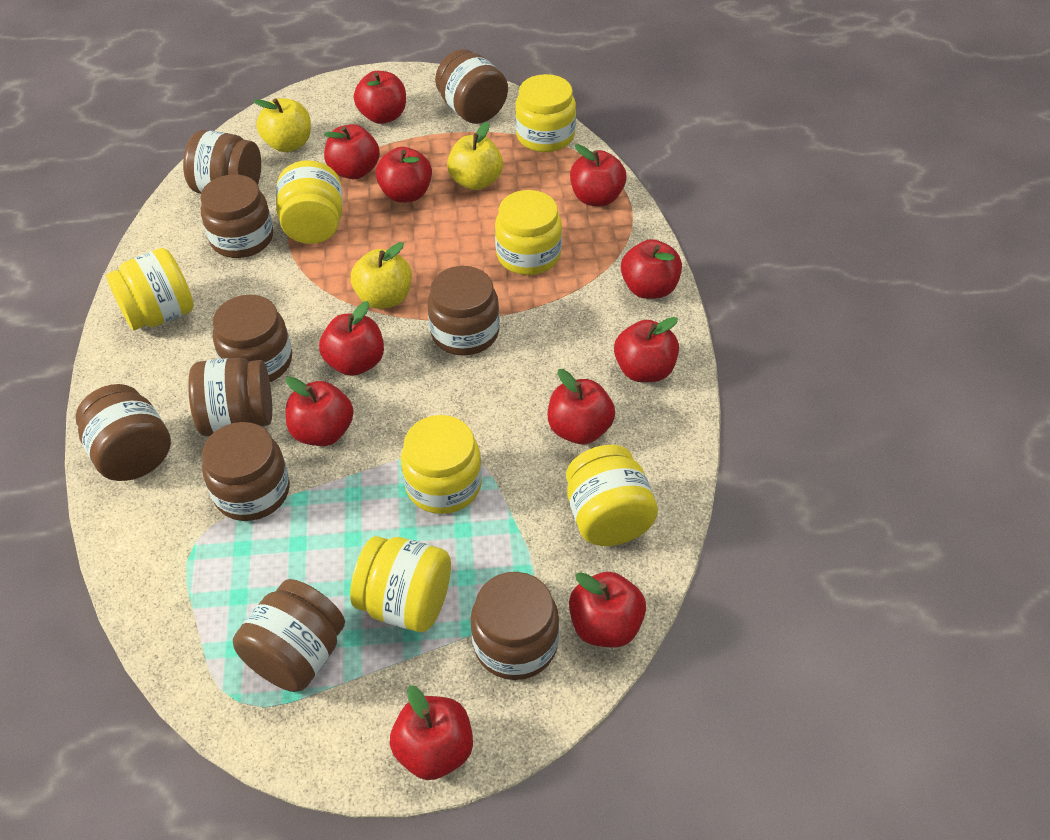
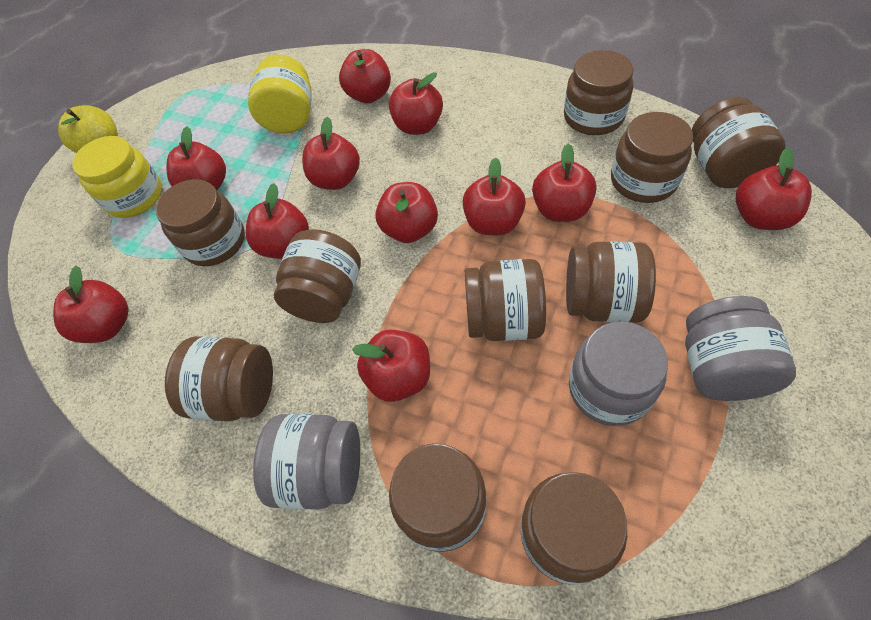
grey jar: none = 0 -> [253,414,360,510] [569,322,668,426] [685,296,796,401] = 3
yellow apple: [254,98,311,152] [351,242,412,309] [447,122,503,190] = 3 -> [58,105,118,153] = 1
yellow jar: [106,248,194,330] [276,160,343,244] [350,536,451,632] [401,415,482,514] [495,190,562,275] [515,74,576,152] [566,445,658,546] = 7 -> [72,136,162,218] [248,54,312,133] = 2

